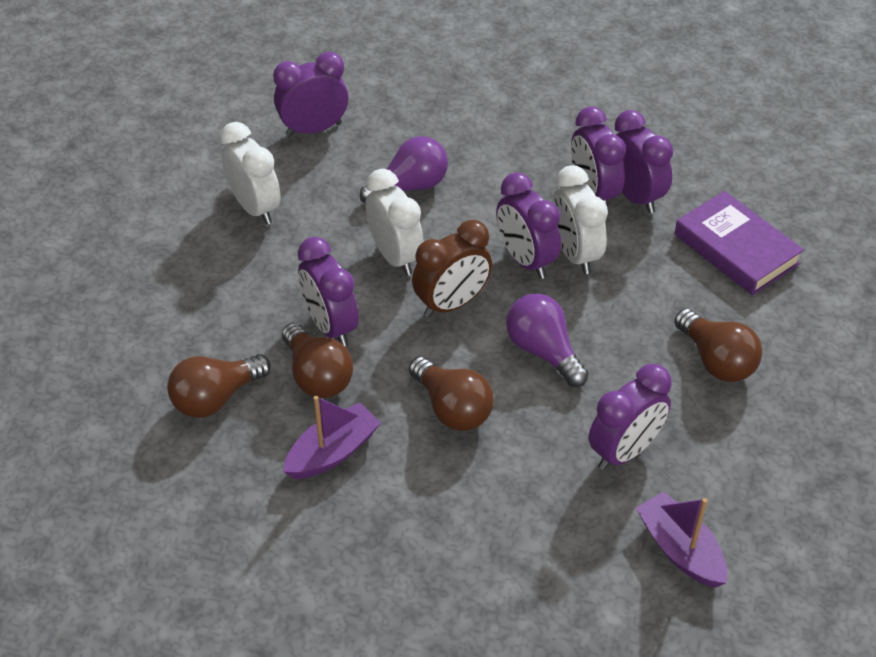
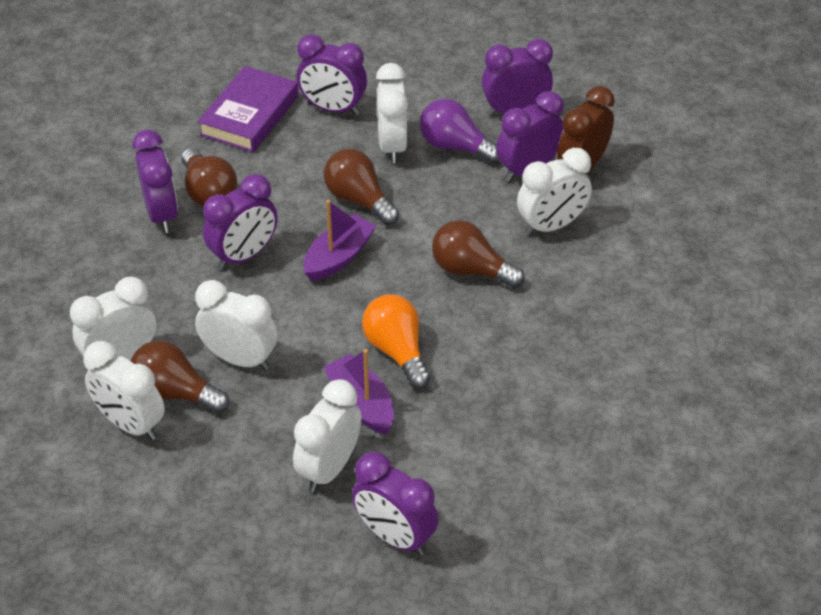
orange light bulb: none = 0 -> [362,294,431,388] = 1
purple light bulb: [360,136,448,204] [506,294,589,387] = 2 -> [420,98,499,164] = 1
white clock: [220,122,281,225] [366,169,424,276] [552,165,608,274] = 3 -> [70,277,157,360] [83,341,165,440] [195,280,278,370] [293,379,361,492] [376,63,408,164] [517,148,592,236] = 6

